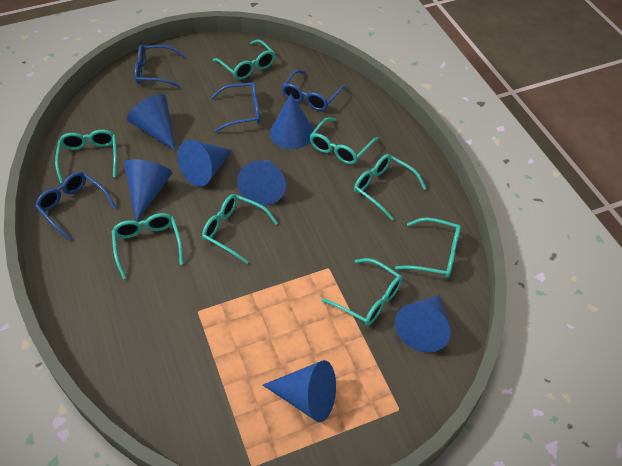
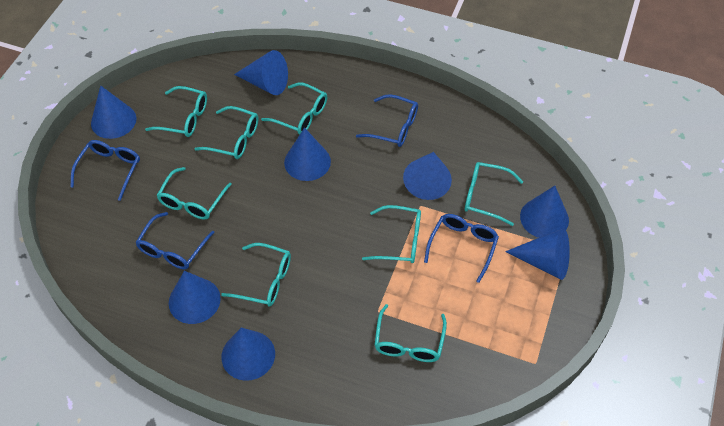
blue cone: [124,159,172,221] [127,94,176,151] [178,140,233,187] [237,160,286,206] [263,360,336,422] [270,94,314,149] [395,295,451,352] = 7 -> [91,86,137,139] [169,271,221,324] [221,328,275,381] [234,50,288,95] [284,128,331,181] [403,152,452,200] [505,228,570,280] [520,186,569,238] = 8

